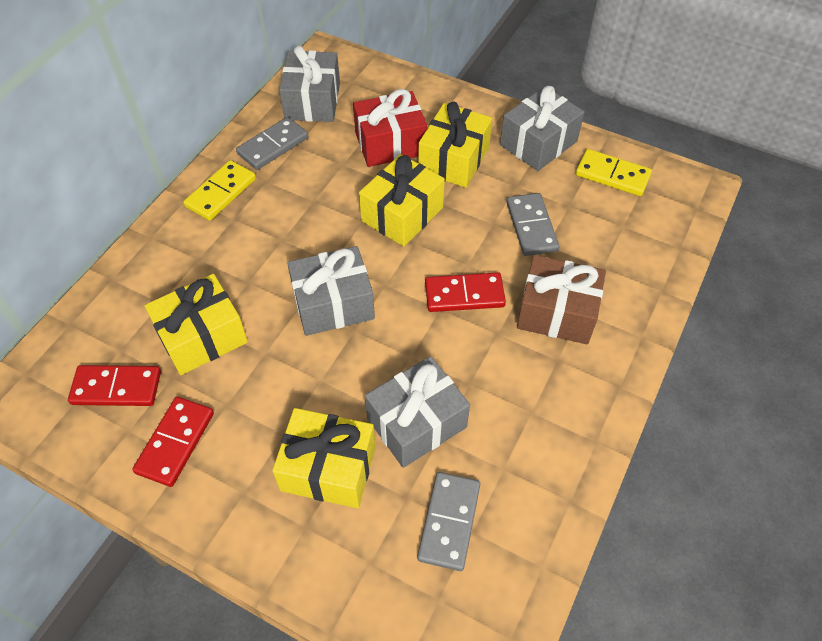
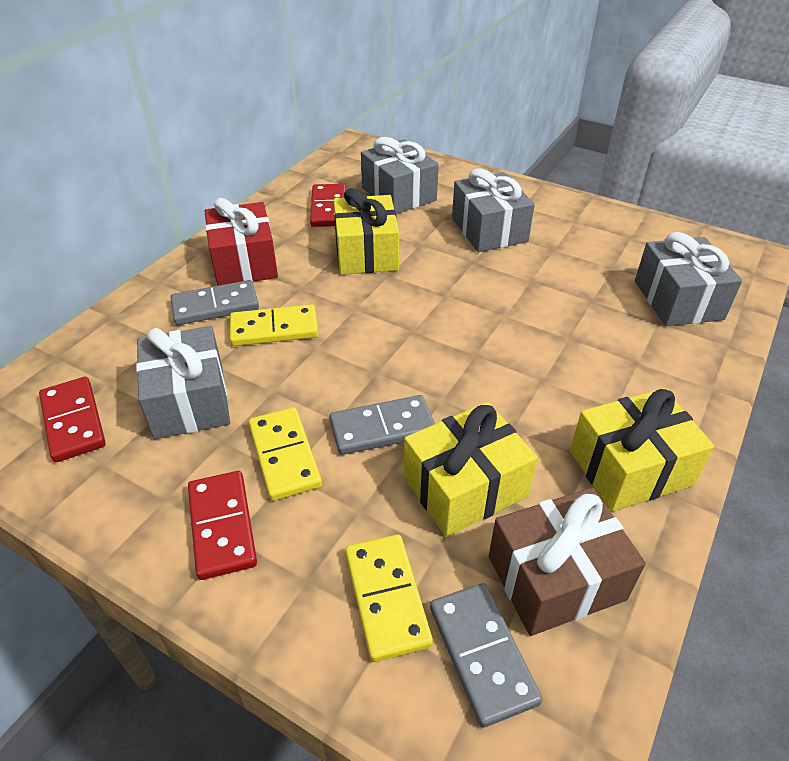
yellow domino: [183,160,256,221] [576,149,652,196] = 2 -> [230,304,318,346] [249,407,322,501] [345,535,433,662] = 3
yellow gift: [144,274,248,375] [272,408,376,508] [359,154,445,247] [418,102,492,188] = 4 -> [334,188,399,275] [404,402,537,537] [570,388,715,512] = 3

